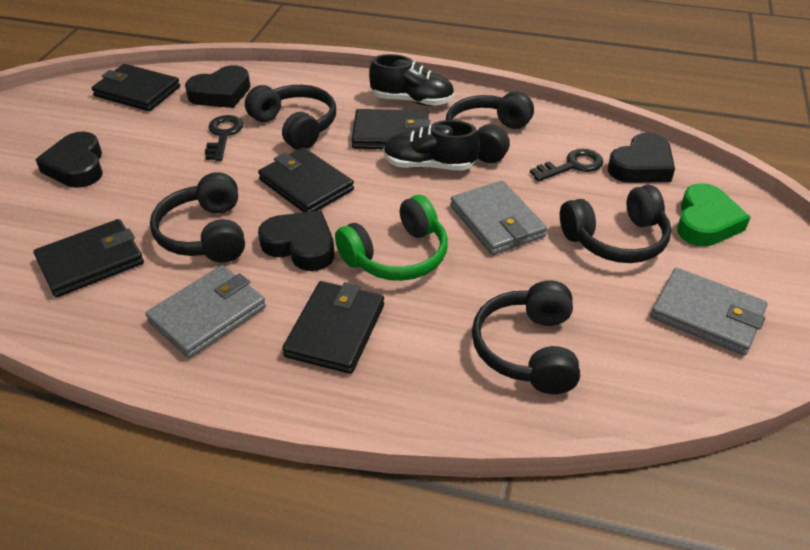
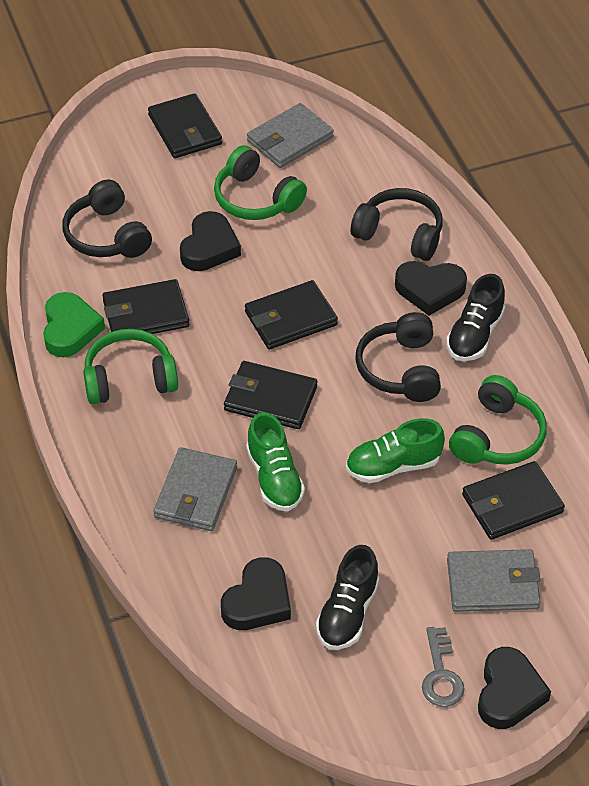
black headphones: [150,172,245,263] [245,85,336,150] [446,91,534,163] [472,280,580,394] [560,185,671,263] = 5 -> [62,180,152,258] [351,188,443,261] [355,312,441,402] = 3
black key: [205,115,243,161] [530,149,603,182] = 2 -> none = 0
green headphones: [335,195,448,281] = 1 -> [83,329,178,404] [214,145,307,220] [449,375,547,465] = 3
green shoe: none = 0 -> [246,412,305,511] [346,418,445,483] = 2
grey key: none = 0 -> [422,627,464,707] = 1

